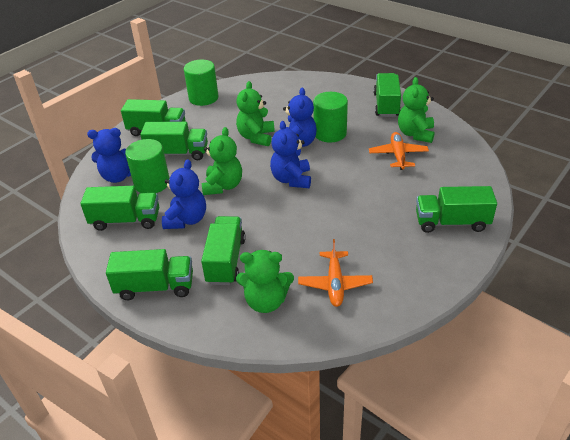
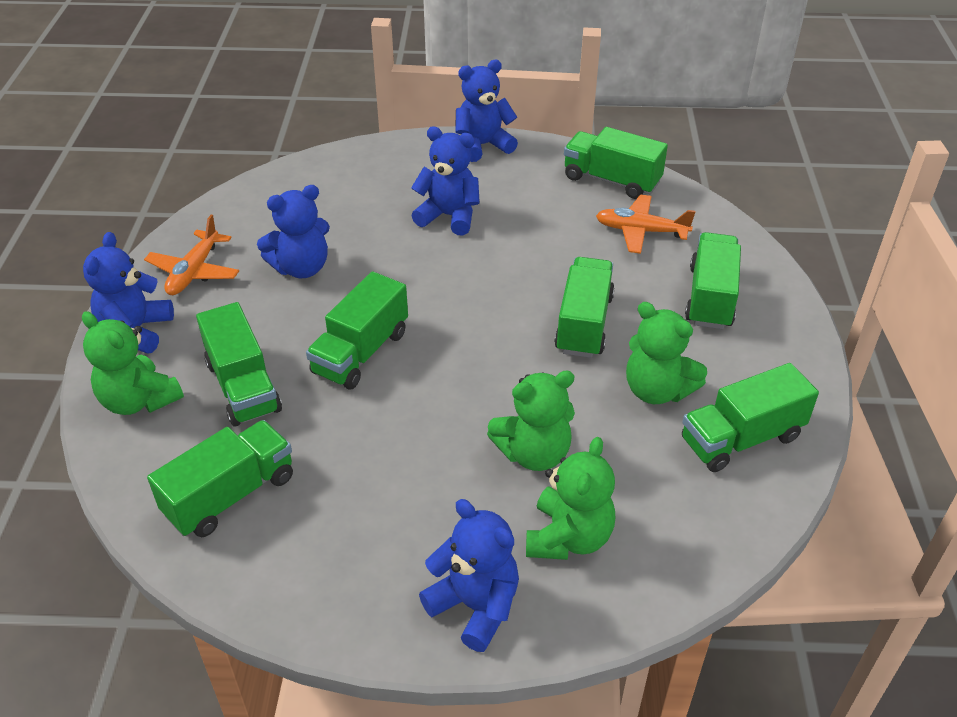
blue teddy bear: [87,128,131,183] [162,159,206,229] [270,121,311,188] [283,88,317,147] = 4 -> [83,232,174,354] [257,185,330,278] [411,126,480,235] [419,499,519,652] [455,60,518,162] = 5
green cylinder: [125,139,170,193] [184,60,219,106] [313,92,348,143] = 3 -> none = 0

